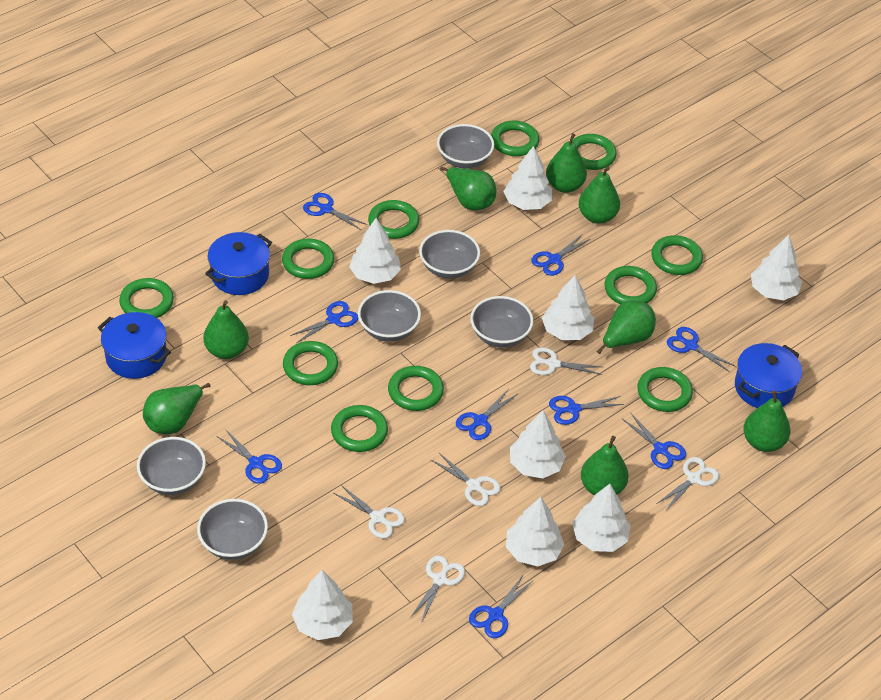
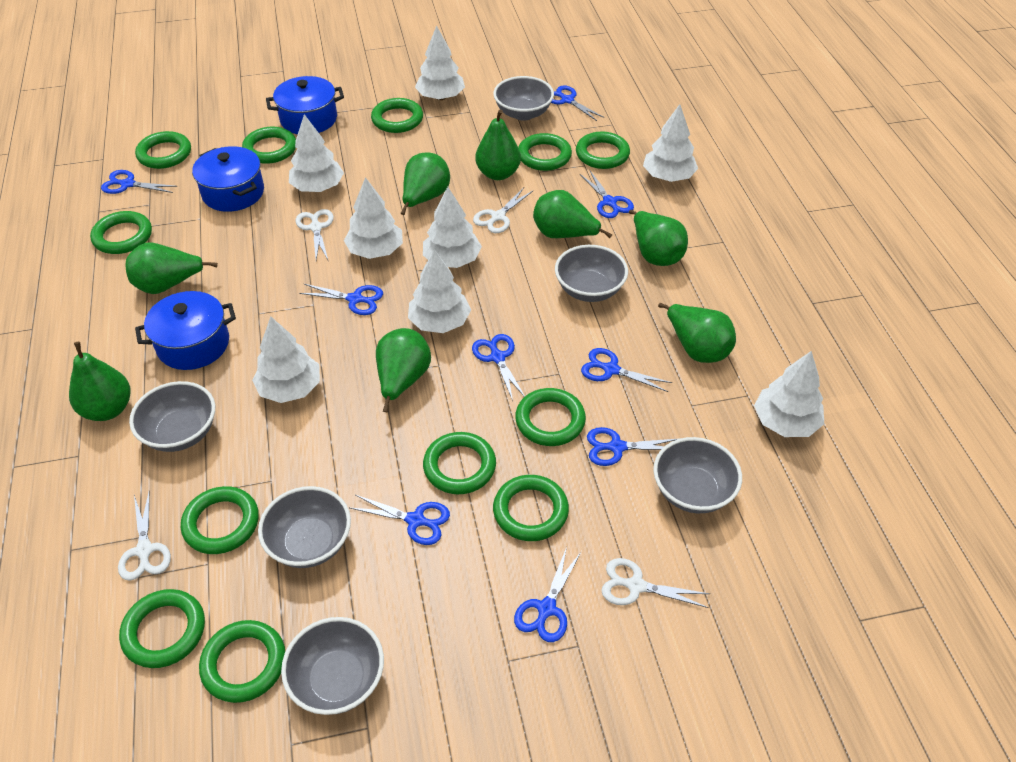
green ring: [119,278,174,318] [282,239,334,279] [283,341,338,385] [331,405,388,452] [368,200,419,239] [388,366,444,411] [491,120,539,156] [572,134,617,170] [604,266,657,304] [637,367,693,412] [651,235,703,275] = 11 -> [90,211,152,254] [119,589,205,668] [135,131,191,169] [181,486,259,554] [199,620,285,703] [242,127,296,164] [371,98,423,133] [423,432,496,494] [493,475,569,541] [515,388,586,446] [518,133,572,171] [576,131,630,169] = 12
white scissors: [334,485,405,539] [410,556,465,623] [431,452,501,506] [530,347,602,375] [656,457,719,512] = 5 -> [118,492,171,581] [296,209,334,262] [473,187,534,233] [601,558,710,608] = 4

